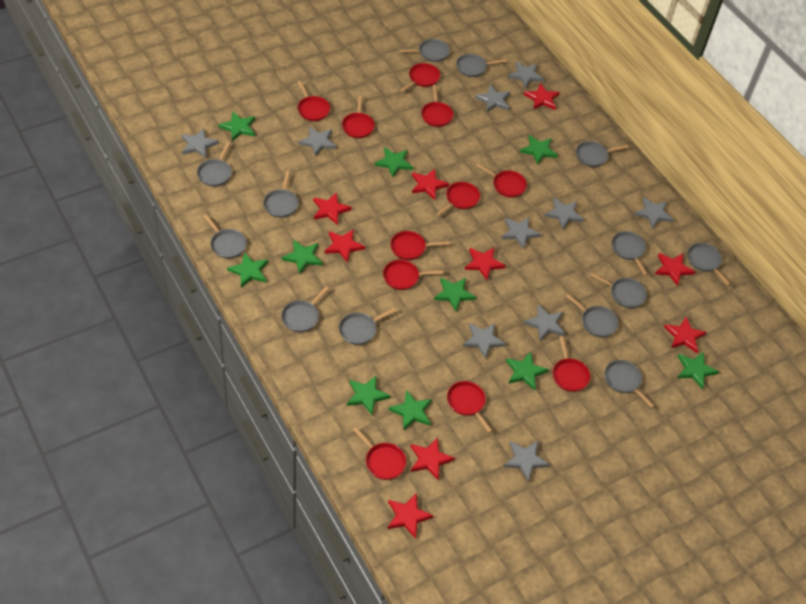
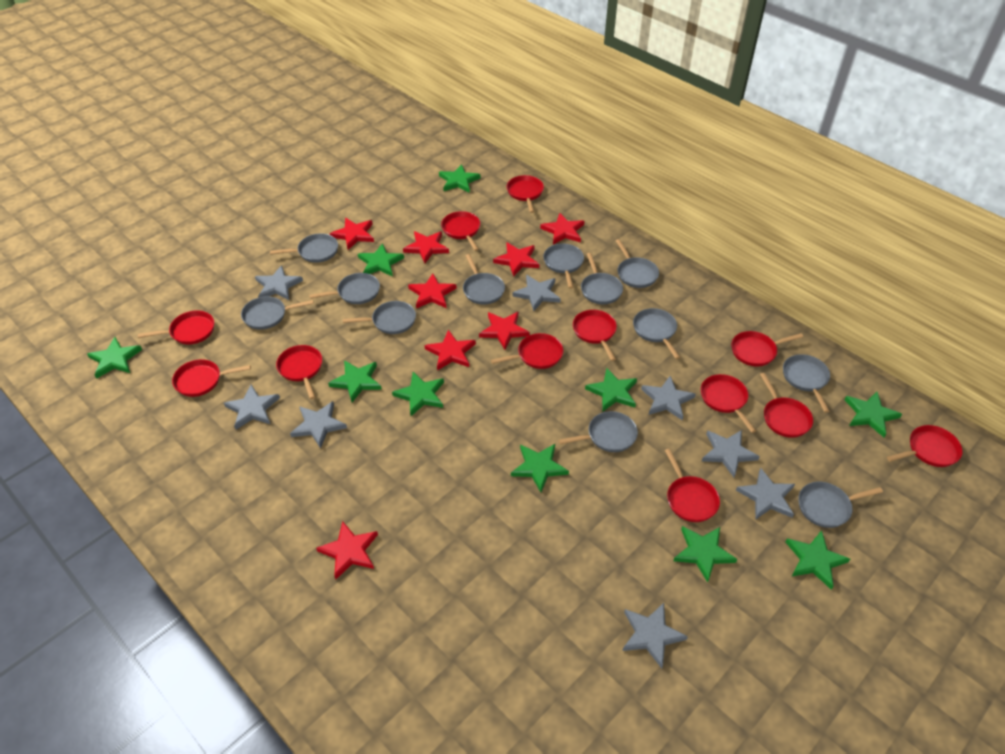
grey pan: [197,142,232,187] [203,214,247,259] [263,171,298,218] [281,286,329,332] [339,308,396,345] [399,39,450,62] [456,54,507,77] [566,294,619,337] [576,141,628,167] [590,273,647,308] [604,360,655,408] [611,231,648,276] [687,243,731,286] = 13 -> [241,296,314,330] [270,233,338,263] [309,273,380,304] [343,301,416,334] [463,254,505,305] [543,244,584,289] [559,411,638,452] [581,253,623,304] [616,239,659,288] [633,308,680,359] [783,354,830,413] [798,482,883,528] = 12
grey star: [181,128,219,158] [298,127,336,157] [463,323,506,359] [475,85,510,112] [502,217,541,249] [504,441,550,482] [508,62,544,89] [524,304,565,341] [544,198,584,230] [634,197,674,229] = 10 -> [224,385,280,429] [255,265,303,300] [290,401,347,448] [513,275,561,311] [622,603,688,668] [641,376,696,420] [702,430,760,477] [736,468,795,519] = 8
red pan: [298,81,330,121] [342,96,375,138] [353,427,406,480] [383,260,443,290] [390,231,449,260] [400,63,440,92] [421,85,453,127] [436,182,480,216] [447,381,493,433] [476,163,527,198] [553,336,590,392] = 11 -> [138,310,214,345] [172,359,251,397] [276,345,322,399] [441,211,480,251] [491,333,563,369] [507,175,544,213] [573,310,617,361] [665,449,720,522] [701,374,756,433] [732,331,803,366] [760,373,813,438] [887,425,963,467] = 12
red star: [313,192,352,225] [325,229,365,262] [387,493,434,539] [410,437,455,480] [412,169,449,200] [465,247,506,280] [524,83,560,110] [655,253,695,286] [664,317,707,353] = 9 -> [316,521,378,580] [330,218,374,250] [403,231,449,263] [408,274,456,308] [425,330,476,371] [479,311,530,349] [493,242,539,277] [540,213,584,245] = 8

